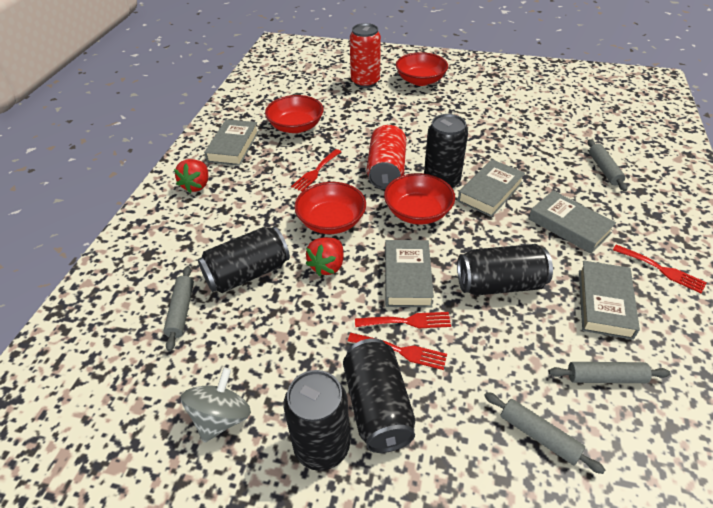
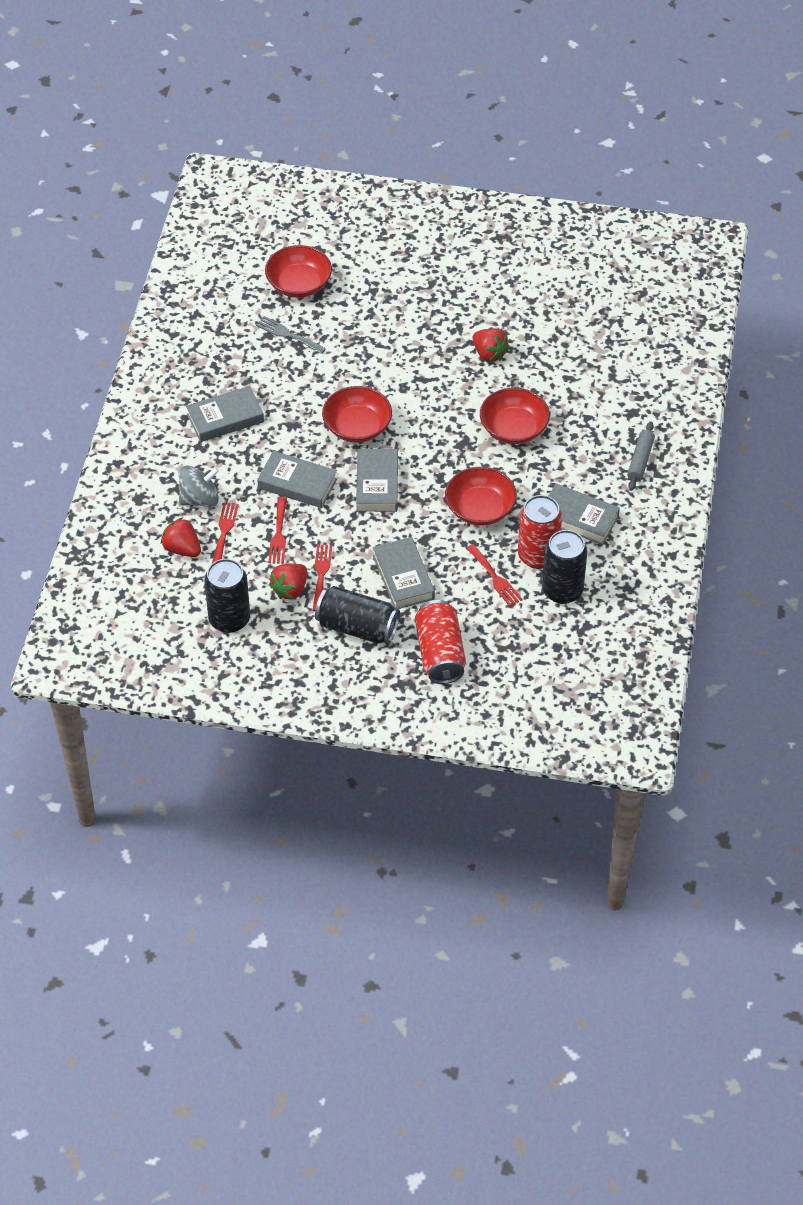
black can: [198,226,290,293] [284,370,350,471] [343,338,415,453] [424,114,468,189] [457,244,553,295] = 5 -> [204,559,250,633] [315,586,400,644] [542,530,587,604] = 3
grey fork: none = 0 -> [256,316,326,354] = 1
grey rolling pin: [164,266,194,351] [484,392,605,474] [549,362,670,383] [588,139,627,191] = 4 -> [627,421,655,491] = 1
red strawberry: [174,159,208,193] [306,237,344,276] = 2 -> [161,518,201,557] [269,563,307,600] [473,328,510,362] = 3

